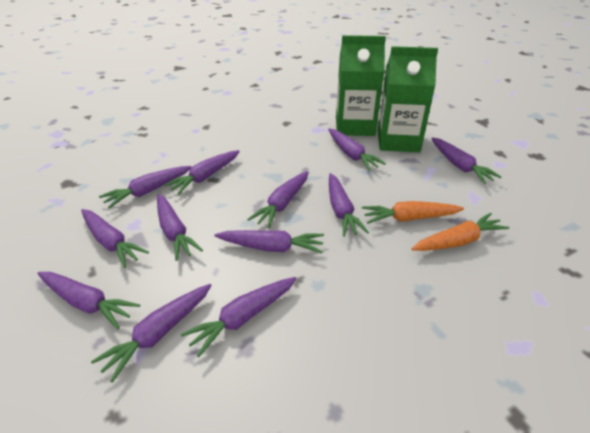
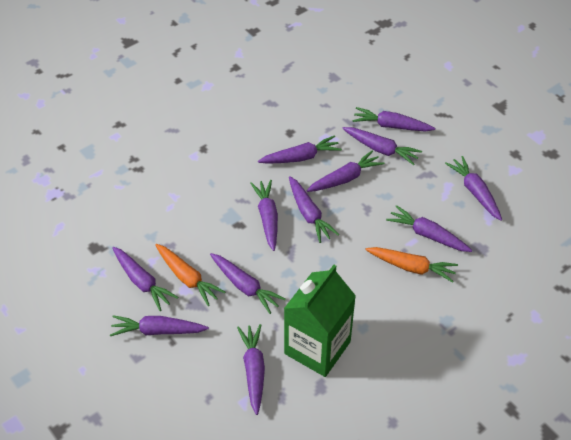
green carton: [336,35,386,136] [378,46,438,152] = 2 -> [284,265,356,377] = 1

